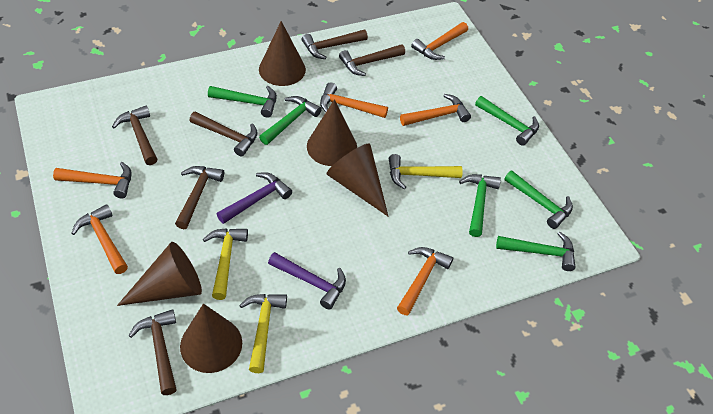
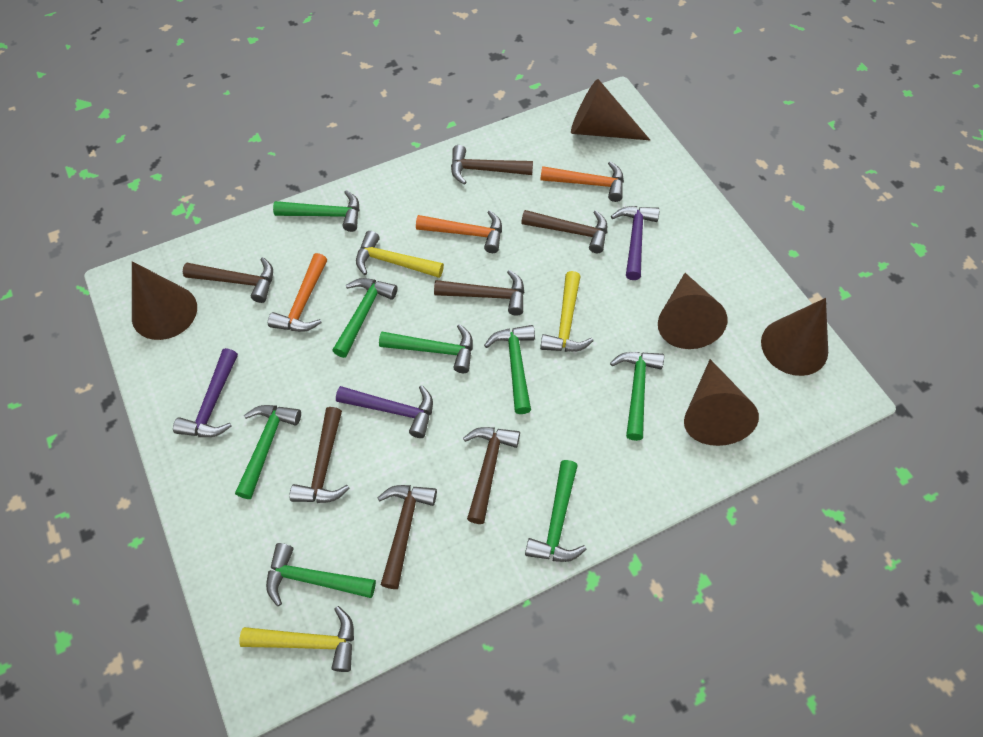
brown hammer: [112,106,157,165] [129,309,177,395] [175,166,224,229] [190,112,258,157] [302,30,368,59] [339,44,405,76] = 6 -> [183,257,273,303] [289,407,350,503] [377,485,437,589] [434,269,524,315] [451,145,533,185] [463,427,520,524] [521,210,607,253] = 7
green hammer: [208,86,277,118] [259,96,322,145] [459,174,501,237] [475,96,539,146] [496,232,576,271] [504,171,573,229] = 6 -> [235,405,301,499] [266,543,376,606] [273,190,359,232] [332,278,397,358] [379,324,473,373] [484,325,535,414] [525,460,586,562] [610,352,664,441] = 8
orange hammer: [53,162,132,199] [71,204,128,274] [320,82,388,118] [397,247,453,315] [400,94,471,126] [411,22,468,60] = 6 -> [268,253,327,332] [416,210,502,253] [541,161,624,202] = 3
purple hammer: [217,172,292,224] [268,252,346,310] = 2 -> [173,348,238,437] [336,385,433,438] [611,206,660,280] = 3

